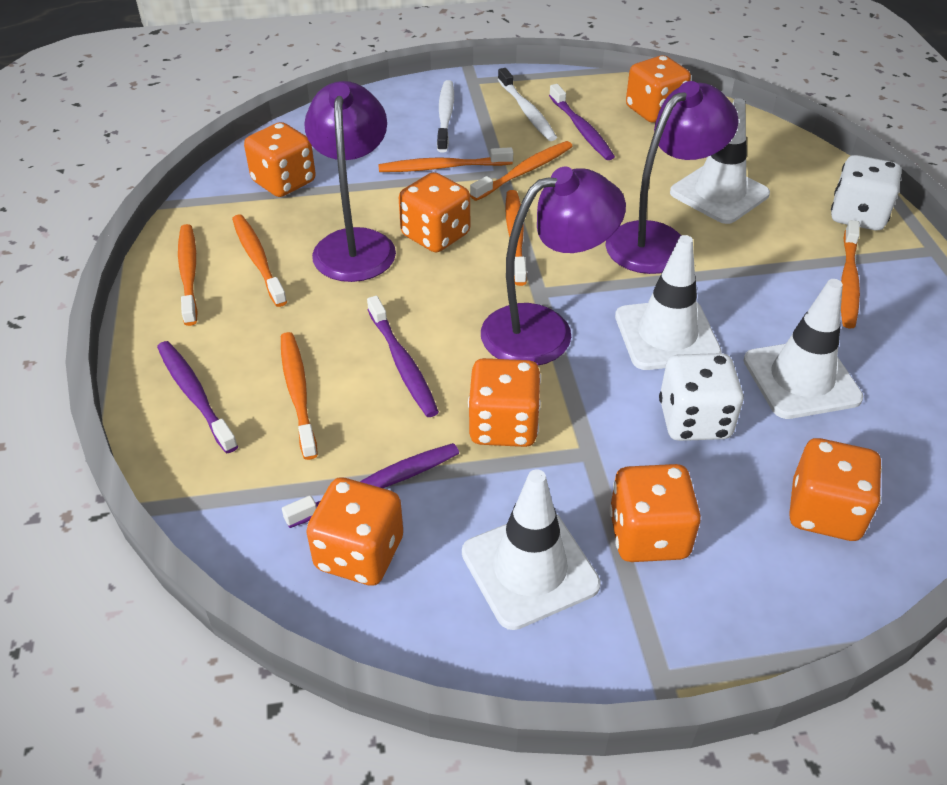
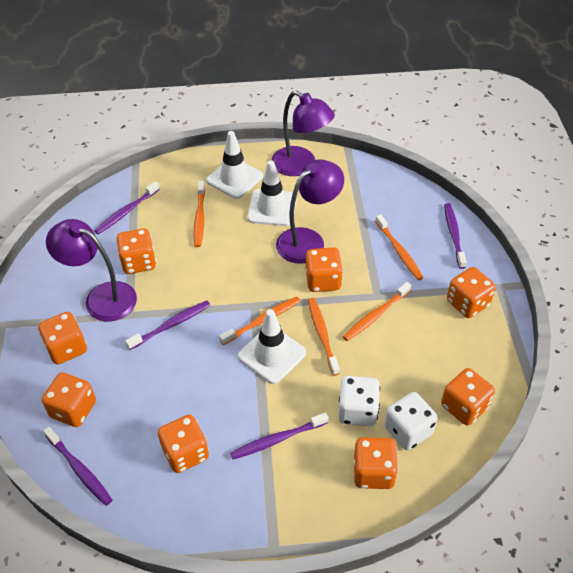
orange dice: [244,122,316,197] [306,477,403,586] [399,172,470,252] [468,358,541,447] [609,464,701,562] [626,55,691,122] [789,438,882,541] = 7 -> [38,312,87,364] [42,373,96,427] [117,228,156,274] [158,415,209,473] [306,247,343,292] [354,437,398,489] [441,368,495,426] [447,267,496,318] = 8
orange toothbrush: [178,224,198,326] [232,215,287,307] [281,332,318,460] [378,147,513,172] [470,141,573,201] [505,190,527,286] [841,220,860,329] = 7 -> [194,181,205,247] [219,297,300,345] [308,298,340,376] [343,282,412,341] [375,214,424,280] = 5
purple toothbrush: [157,341,238,453] [282,443,459,528] [367,296,439,417] [549,84,615,160] = 4 -> [43,427,112,506] [94,181,160,234] [125,301,210,350] [230,412,329,459] [444,203,467,269] = 5
white toothbrush: [437,80,454,153] [498,68,557,141] = 2 -> none = 0
white traffic cone: [462,469,601,630] [615,235,722,370] [670,98,770,224] [743,279,863,419] = 4 -> [206,131,263,199] [238,309,306,384] [247,160,297,226] = 3

